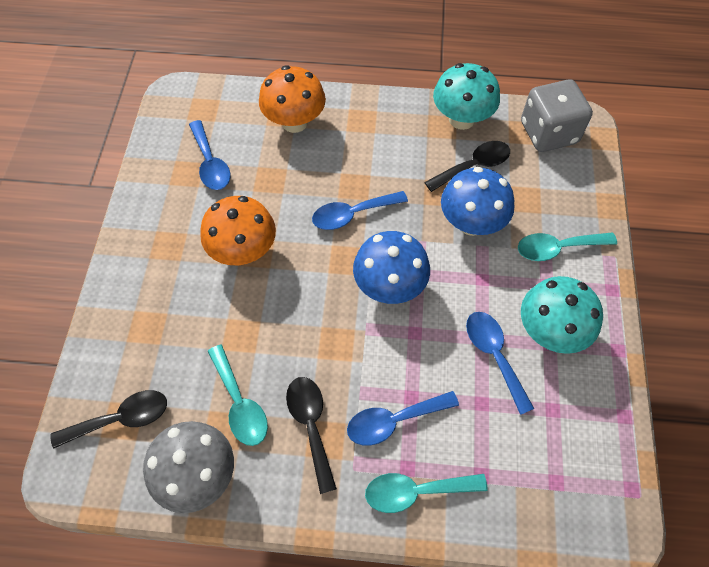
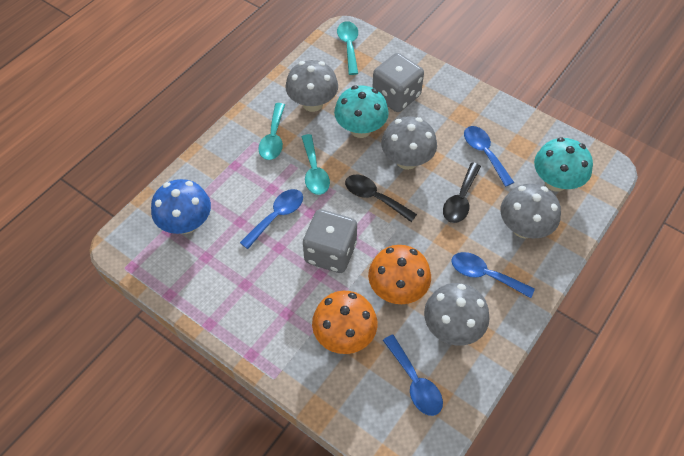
black spoon: [50,390,167,449] [286,377,337,494] [424,141,510,192] = 3 -> [345,175,417,222] [443,162,481,223] = 2
blue mushroom: [353,231,430,304] [441,167,514,236] = 2 -> [151,179,211,234] = 1
grey dice: [521,79,593,152] = 1 -> [303,209,357,273] [372,53,424,112] = 2
grey mushroom: [143,421,234,513] = 1 -> [285,60,338,112] [381,116,437,170] [424,283,490,346] [500,184,561,238] = 4

